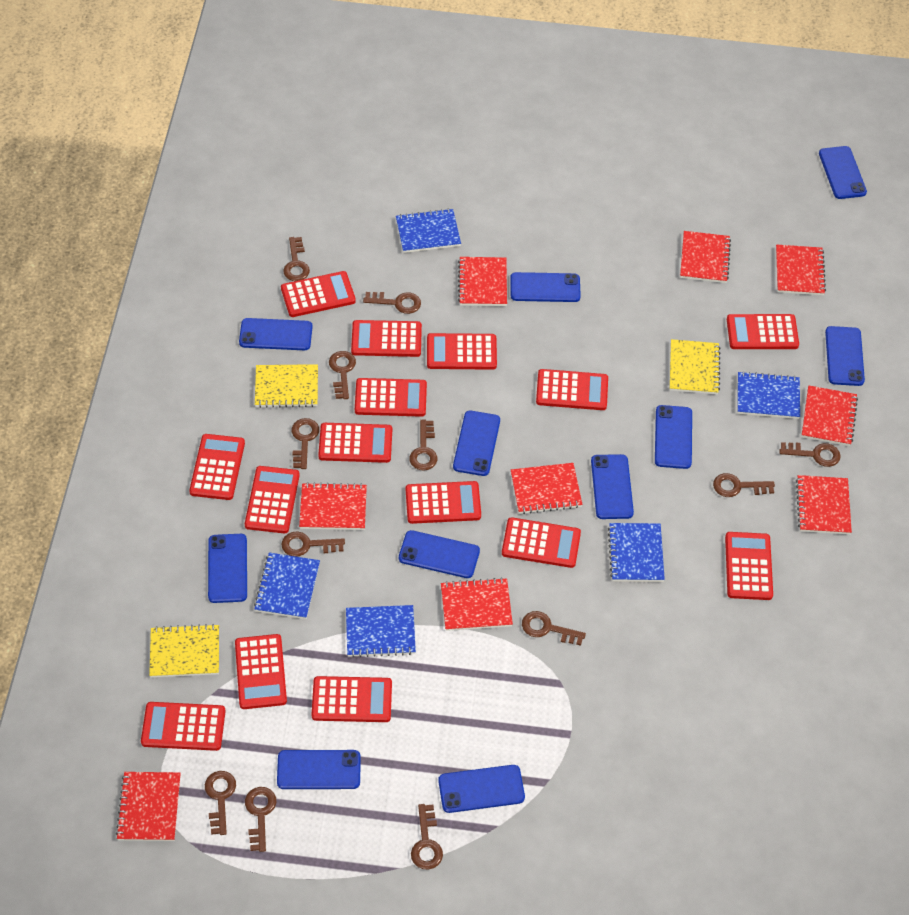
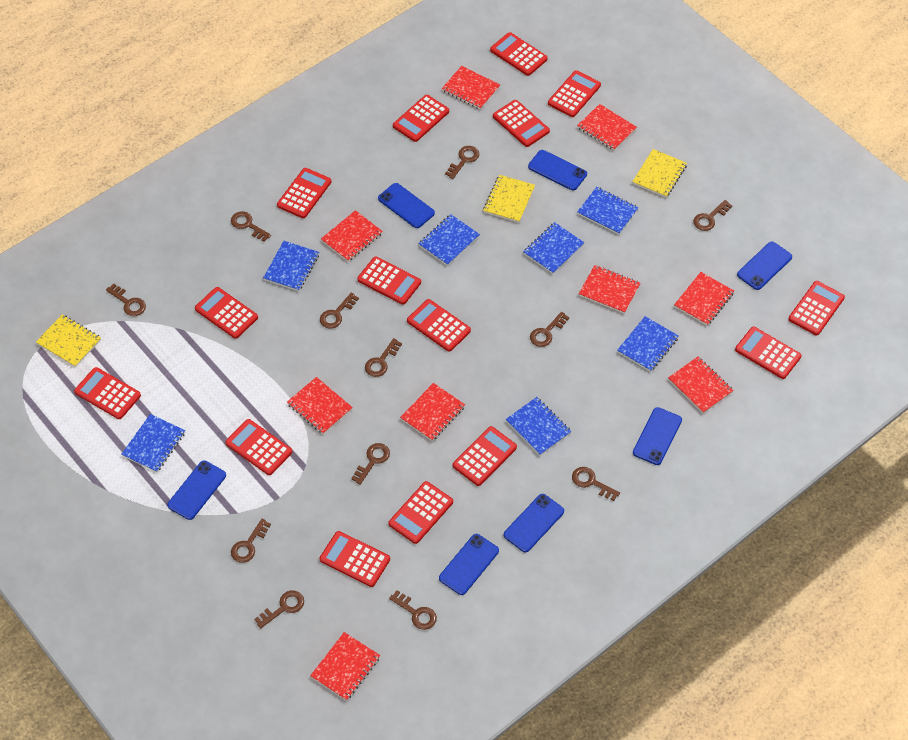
blue notebook: [254,552,320,619] [346,605,416,658] [396,209,461,253] [608,523,665,582] [738,371,800,419] = 5 -> [121,414,185,472] [263,241,319,291] [418,214,480,266] [506,397,571,455] [523,222,585,274] [577,187,639,235] [617,316,679,372] = 7
blue phone: [208,534,247,603] [239,318,313,350] [277,750,361,789] [399,530,480,578] [438,765,525,813] [453,411,500,476] [510,272,581,302] [591,454,634,519] [655,405,692,469] [819,146,867,199] [825,326,865,386] = 11 -> [167,460,226,520] [378,183,435,228] [439,534,499,595] [504,494,564,552] [528,150,587,190] [633,407,682,465] [737,242,792,290] = 7

